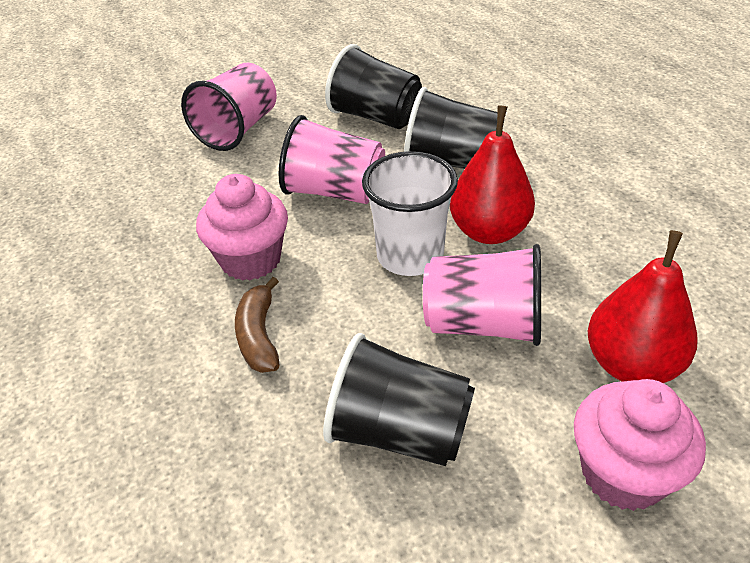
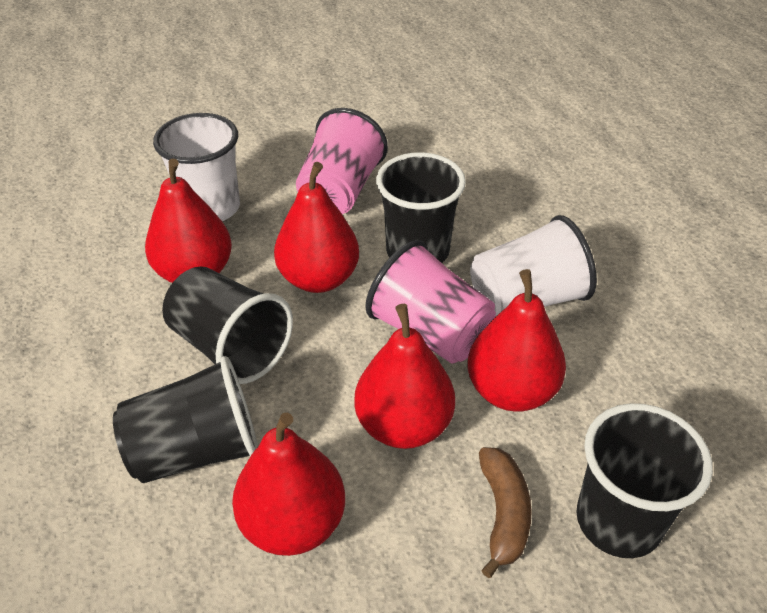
black cup: [323,333,475,466] [325,44,422,129] [404,87,504,169] = 3 -> [113,356,258,483] [162,267,293,384] [376,152,466,263] [576,403,713,558] = 4
pink cup: [181,63,277,151] [279,115,385,204] [423,244,541,346] = 3 -> [296,108,388,214] [365,240,496,364] = 2
pink cupcake: [196,174,288,281] [574,379,706,511] = 2 -> none = 0
red pear: [450,106,535,244] [588,230,698,383] = 2 -> [145,158,232,283] [232,413,345,556] [274,162,359,293] [354,304,455,449] [467,269,566,412] = 5
white cup: [362,151,458,276] = 1 -> [153,113,240,221] [470,215,597,316] = 2

